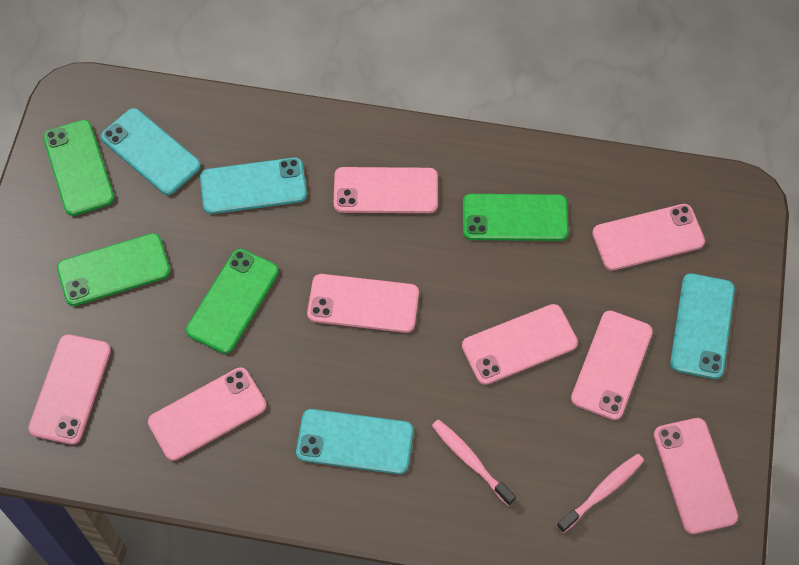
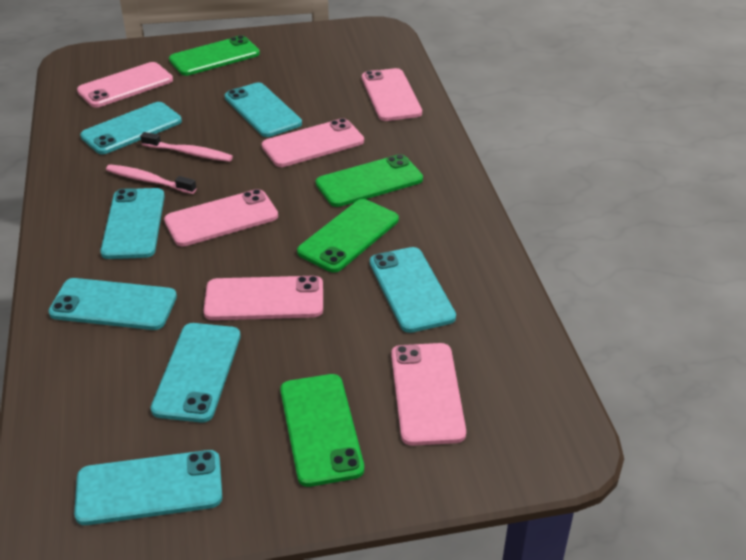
pink phone: [28,334,111,445] [148,368,266,461] [307,274,419,333] [334,167,438,213] [462,304,578,385] [571,311,653,420] [592,204,705,271] [654,418,738,534] = 8 -> [77,62,173,108] [164,189,278,246] [203,276,323,320] [262,118,364,167] [362,68,422,121] [391,343,466,446] = 6
turquoise phone: [101,108,201,195] [200,158,307,214] [296,409,413,474] [670,273,735,379] = 4 -> [48,278,177,330] [74,450,222,525] [80,102,182,154] [100,188,165,259] [151,323,241,423] [224,83,302,137] [370,247,456,333] = 7

